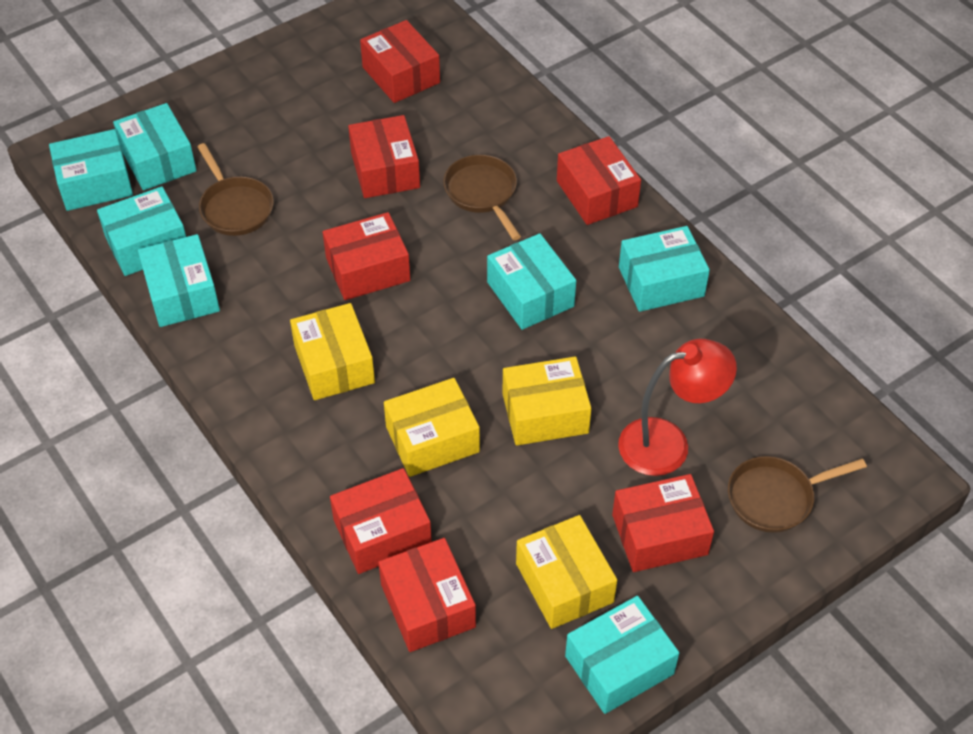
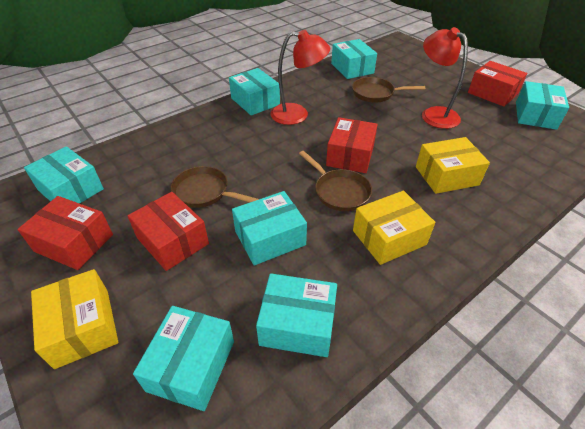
red box: [323,212,410,300] [330,468,432,574] [348,115,420,198] [360,20,440,103] [378,538,476,652] [557,136,641,225] [612,474,714,572] = 7 -> [17,196,113,270] [128,192,209,271] [326,117,378,173] [468,61,527,107] = 4
red lamp: [618,339,737,476] = 1 -> [270,30,330,125] [422,27,468,129] = 2
yellow box: [290,303,375,400] [384,378,480,477] [502,357,591,446] [516,515,617,629] = 4 -> [31,269,118,369] [353,191,435,265] [416,137,490,194] = 3

